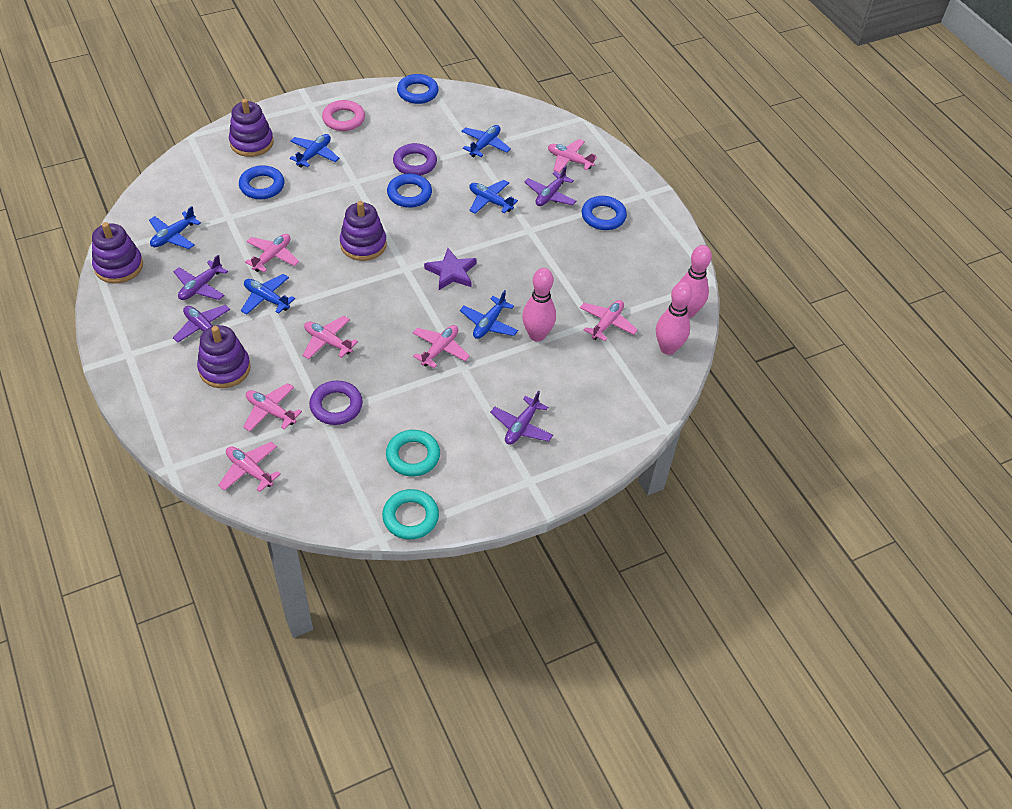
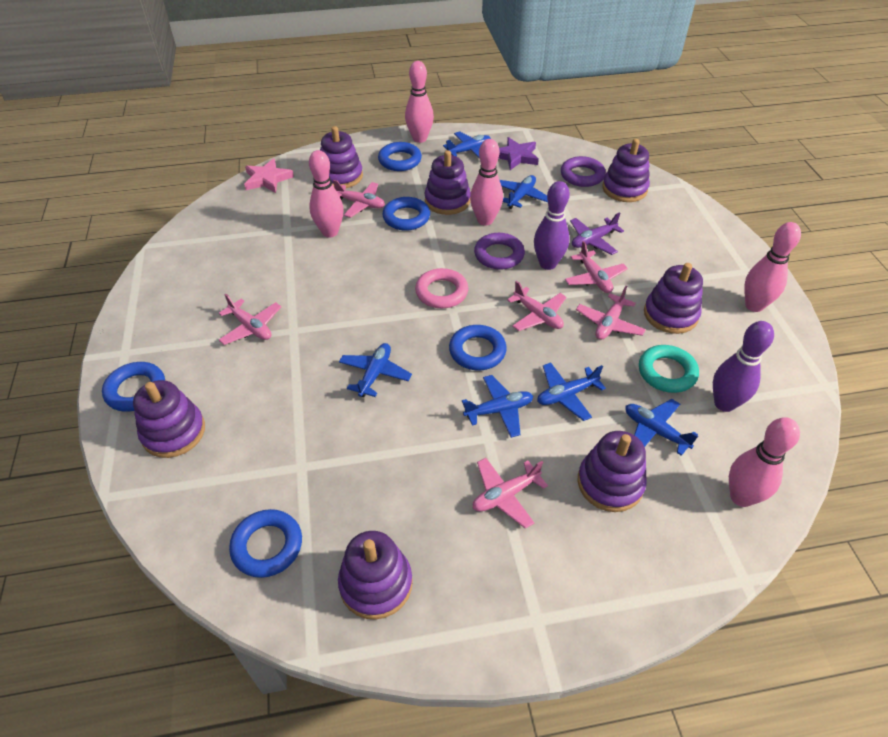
blue ring: [239,165,284,199] [387,174,432,208] [397,74,439,104] [582,196,627,230] = 4 -> [102,362,165,412] [229,509,302,578] [378,142,422,171] [382,197,430,231] [449,325,507,370] = 5
pink bowling pin: [522,268,556,342] [656,282,693,355] [679,245,712,318] = 3 -> [309,150,344,237] [405,61,434,143] [470,139,503,226] [729,417,800,507] [745,222,801,312] = 5
pink plane: [218,442,281,492] [243,383,302,431] [245,234,299,273] [303,316,358,359] [412,325,470,368] [548,139,597,173] [580,300,638,341] = 7 -> [219,293,281,345] [333,180,385,218] [473,458,548,529] [507,281,566,331] [565,241,628,293] [576,286,646,340] = 6
pink star: none = 0 -> [244,158,294,193] = 1
purple bowling pin: none = 0 -> [534,181,570,270] [713,321,774,412] = 2
purple plane: [173,255,228,300] [173,305,230,343] [490,391,553,445] [525,165,576,206] = 4 -> [570,212,624,255] = 1
purple stacking toy: [92,222,143,284] [197,325,251,388] [229,99,274,157] [340,201,387,261] = 4 -> [133,380,205,458] [320,126,363,188] [338,531,413,620] [425,150,471,215] [578,431,647,512] [602,139,650,202] [644,263,703,334] = 7
turquoise ring: [382,489,439,540] [386,430,440,476] = 2 -> [639,345,699,393] = 1

